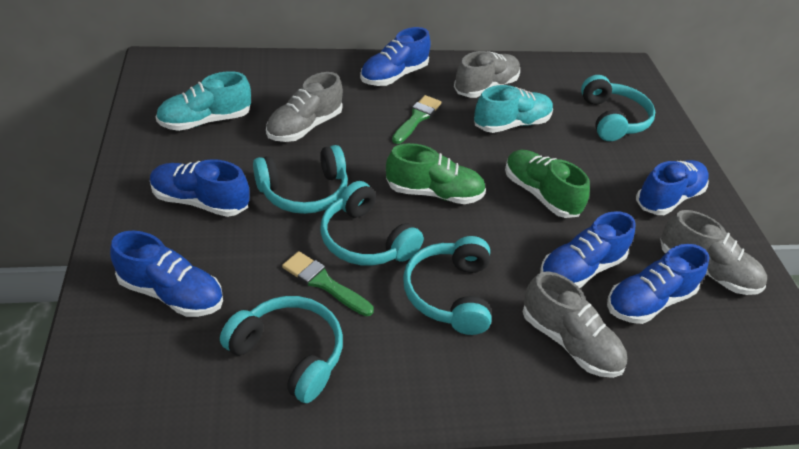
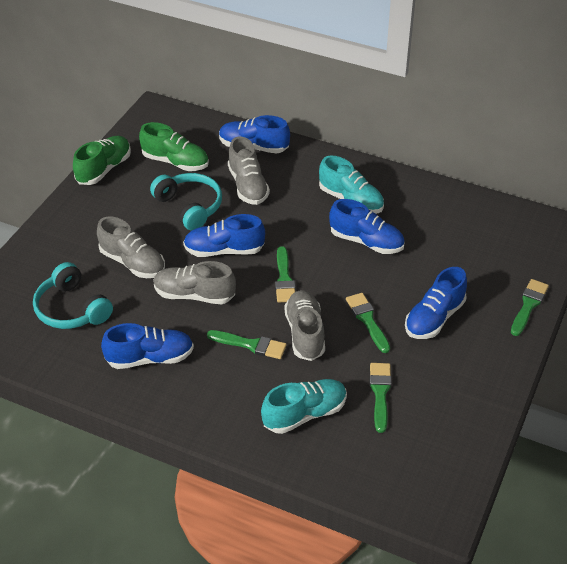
blue shoe: [110,230,223,317] [150,159,250,217] [360,27,431,86] [540,211,636,288] [607,244,709,324] [636,160,709,215] = 6 -> [101,323,194,369] [183,214,265,257] [219,115,290,153] [329,199,405,254] [405,267,467,339] = 5
green brush: [282,251,374,316] [392,95,441,144] = 2 -> [207,330,287,359] [275,246,295,303] [346,293,390,353] [370,363,391,433] [511,279,549,336] = 5
turquoise headphones: [220,296,343,403] [253,145,348,214] [320,181,424,266] [403,236,492,335] [581,75,655,141] = 5 -> [33,262,113,329] [150,173,222,231] = 2

